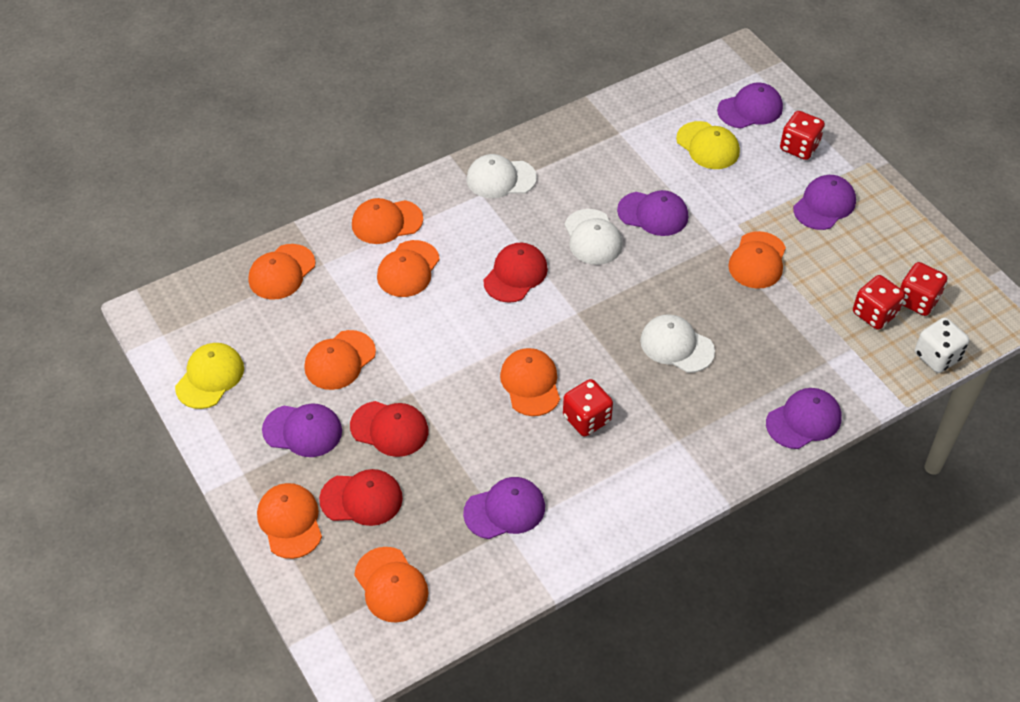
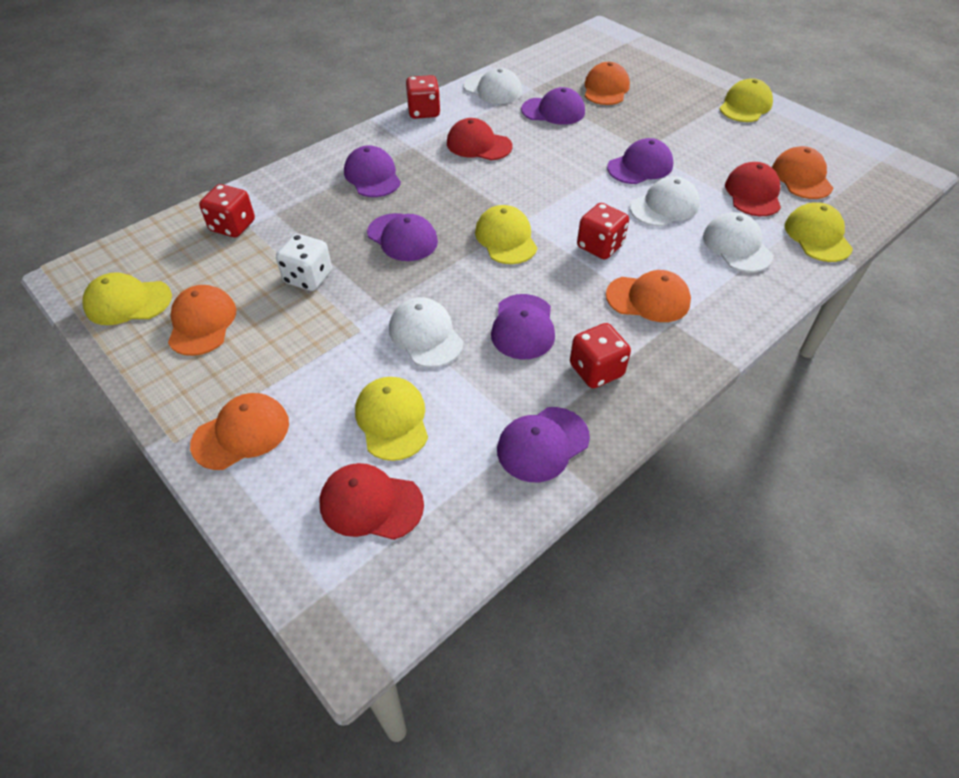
orange cap: [248,244,315,299] [257,483,322,559] [304,330,376,390] [352,198,423,244] [354,547,428,623] [377,240,440,297] [500,348,560,416] [728,231,786,289] = 8 -> [168,285,236,356] [190,393,289,470] [585,62,630,105] [606,270,691,322] [772,146,833,199] = 5
white cap: [466,154,537,198] [564,209,623,265] [640,314,715,373] = 3 -> [389,297,463,367] [464,68,522,104] [630,176,700,226] [703,212,773,272] = 4
yellow cap: [175,343,244,409] [676,121,740,169] = 2 -> [83,272,172,325] [355,377,428,461] [475,205,537,264] [719,78,773,122] [785,202,853,262] = 5

